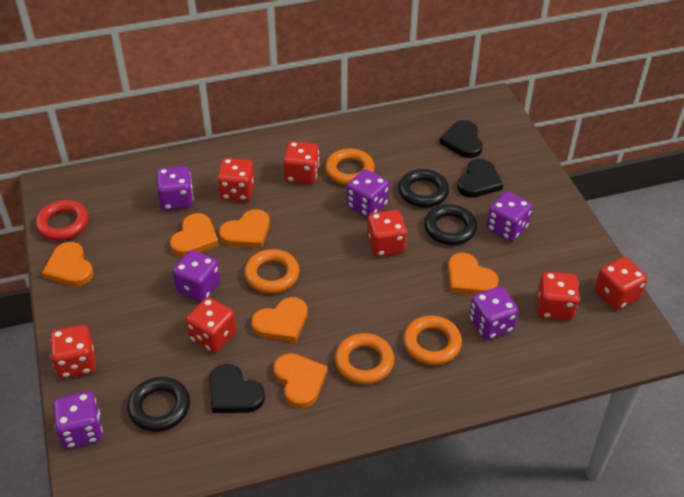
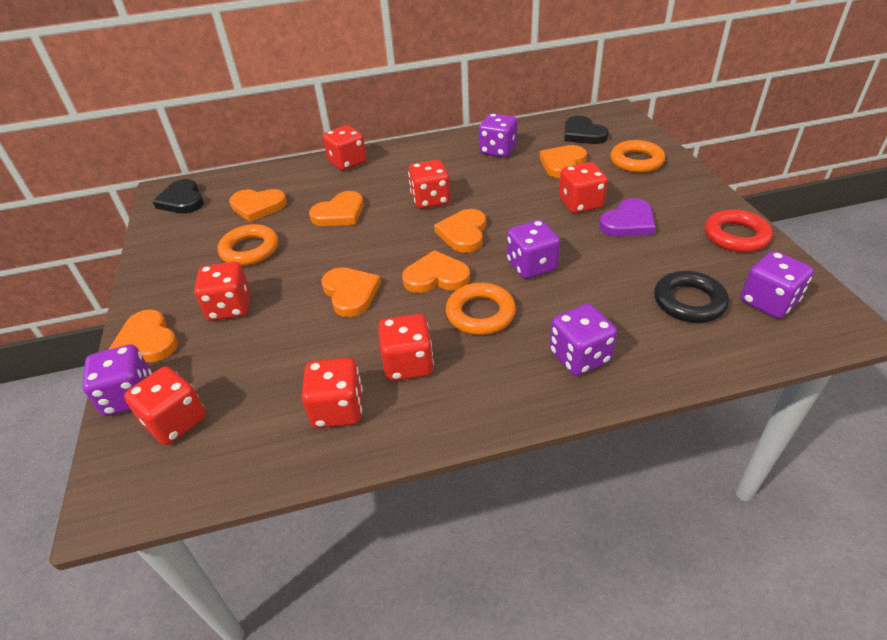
black heart: [209,364,265,413] [439,120,483,158] [457,159,503,198] = 3 -> [153,179,204,214] [564,116,609,144] = 2
black ring: [127,377,190,432] [398,169,449,207] [424,204,477,245] = 3 -> [654,271,729,323] = 1
orange heart: [42,242,94,287] [170,213,219,257] [219,209,270,248] [251,297,308,342] [273,353,328,409] [448,253,499,295] = 6 -> [108,310,178,362] [229,189,287,222] [309,191,364,226] [321,267,381,317] [402,250,470,293] [434,209,486,253] [539,145,587,178] = 7
orange ring: [244,249,299,293] [325,148,375,185] [335,333,394,384] [403,316,462,365] = 4 -> [218,224,278,266] [446,283,516,335] [611,140,665,173] = 3
purple dice: [53,391,103,449] [156,166,194,210] [172,250,221,302] [347,169,389,217] [469,286,519,340] [486,191,532,241] = 6 -> [82,344,152,416] [479,113,517,157] [507,220,560,279] [549,304,617,376] [740,251,814,319] = 5
purple heart: none = 0 -> [599,198,656,237] = 1

